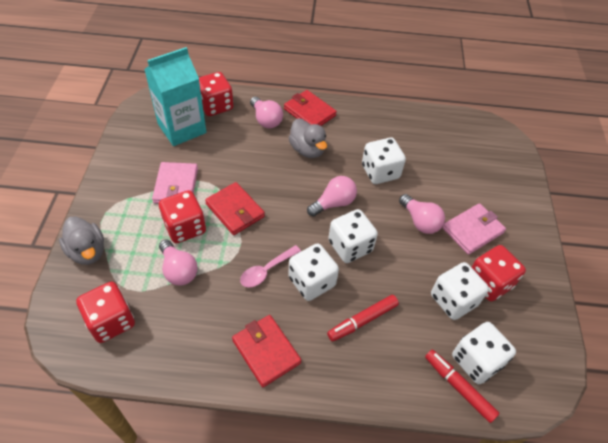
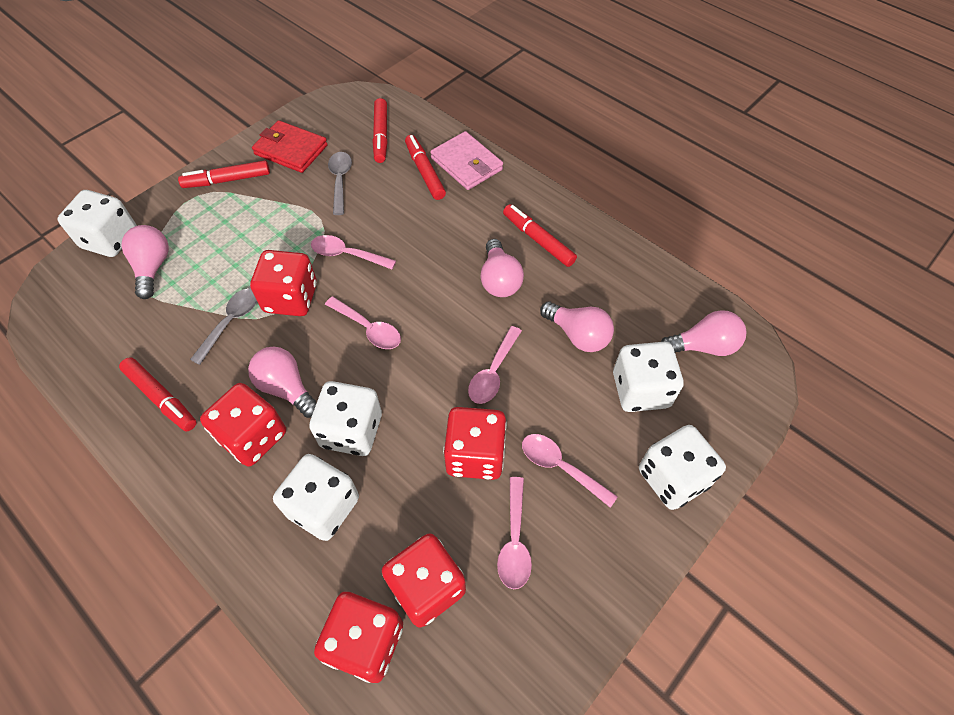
grey duck: [59,216,104,265] [288,118,327,158] = 2 -> none = 0
grey spoon: none = 0 -> [190,288,257,365] [328,152,352,215] = 2
pink light bulb: [159,240,198,285] [250,97,283,128] [307,176,357,217] [399,194,445,234] = 4 -> [121,225,169,299] [248,347,317,418] [480,239,524,297] [540,302,614,352] [661,310,747,356] = 5
pink spoon: [240,245,301,287] = 1 -> [311,235,396,269] [325,296,401,349] [468,326,522,404] [497,477,532,589] [522,434,618,508] = 5
pink wallet: [152,162,198,204] [442,203,506,255] = 2 -> [430,131,503,190] = 1
red dice: [76,282,135,343] [159,190,206,243] [199,72,233,116] [472,245,526,301] = 4 -> [200,383,286,466] [250,250,317,316] [314,591,403,683] [382,533,466,627] [443,407,507,480] = 5
red marker: [327,295,399,342] [425,350,499,423] = 2 -> [119,357,197,431] [178,160,270,188] [372,98,388,163] [405,135,446,200] [503,204,577,267] = 5
red wallet: [205,182,265,235] [232,315,301,387] [284,90,337,126] = 3 -> [252,120,328,173] = 1
turquoise carton: [144,47,207,146] = 1 -> none = 0

